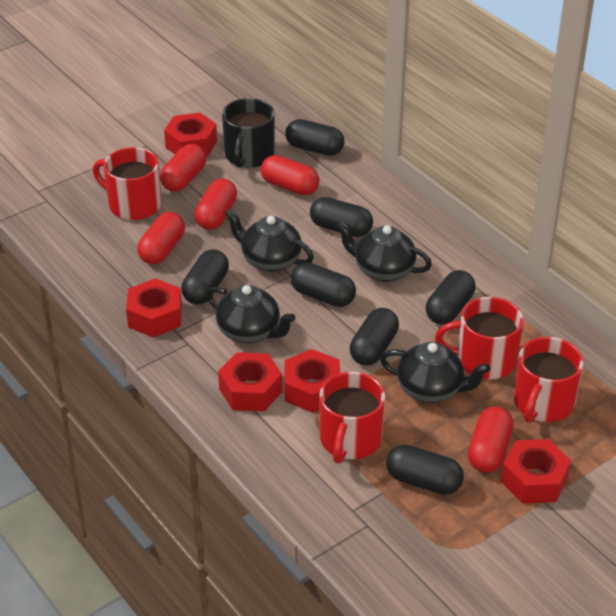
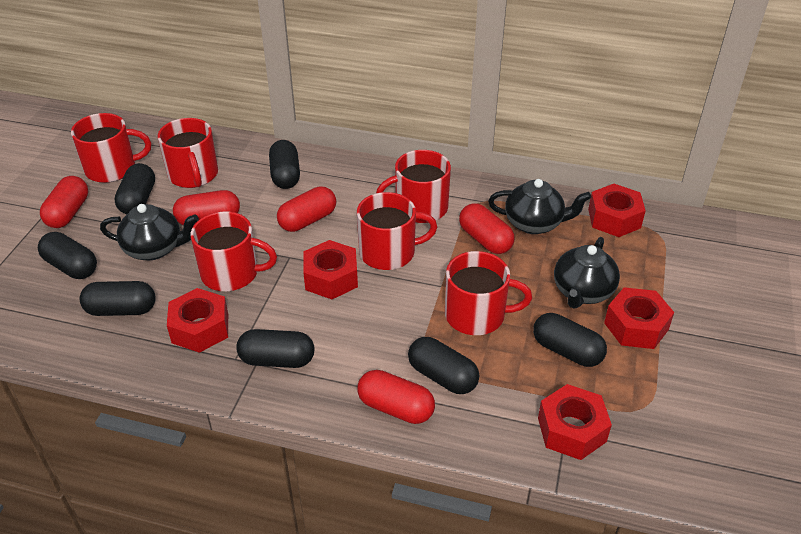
black mug: [222,98,275,168] = 1 -> none = 0
black teapot: [206,285,296,343] [225,208,314,272] [336,221,432,282] [380,342,490,403] = 4 -> [100,204,199,260] [488,179,591,234] [554,237,620,309] = 3
red mug: [93,147,162,220] [319,372,385,463] [435,297,523,379] [514,337,583,423] = 4 -> [71,113,151,183] [158,118,218,188] [191,212,277,291] [357,192,437,270] [376,150,451,223] [445,251,532,335] = 6

